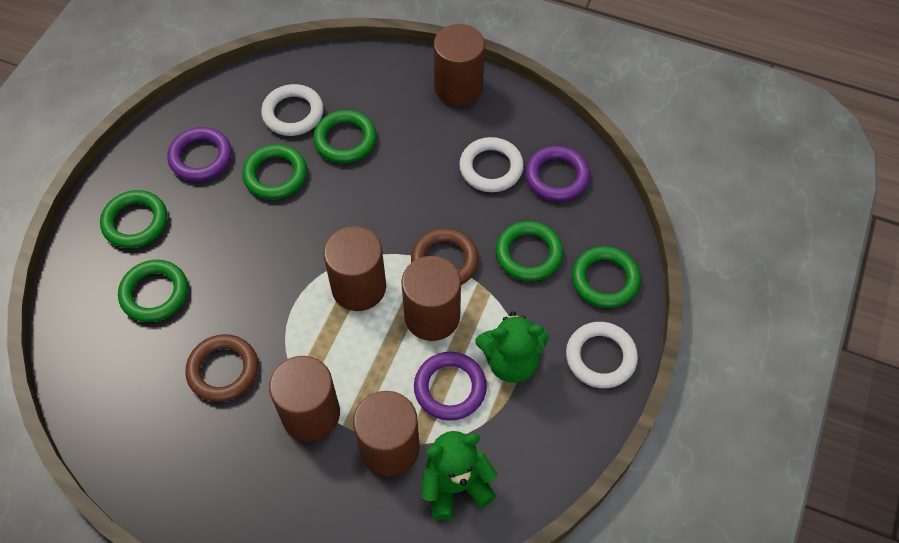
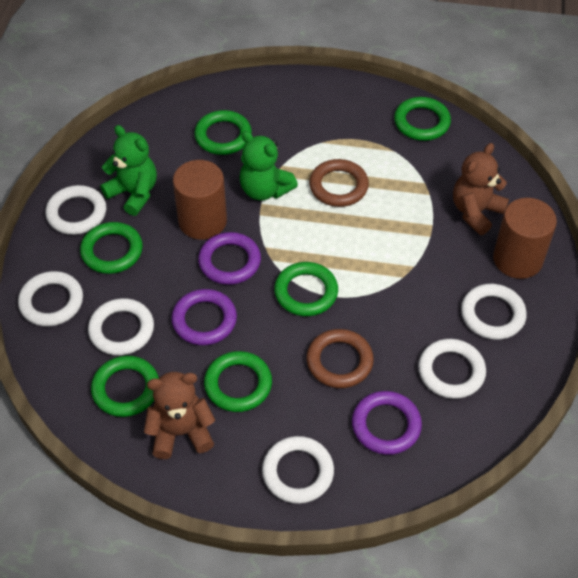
brown cylinder: [269,356,340,441] [324,226,386,311] [353,391,420,477] [401,256,461,341] [434,24,485,106] = 5 -> [173,160,227,240] [493,198,557,279] = 2
brown teddy bear: none = 0 -> [144,372,215,459] [453,143,509,235] = 2
white ring: [261,84,324,136] [459,137,524,192] [566,322,638,388] = 3 -> [18,271,83,326] [46,185,106,235] [88,298,154,356] [262,436,334,504] [418,339,486,399] [461,284,527,340] = 6

